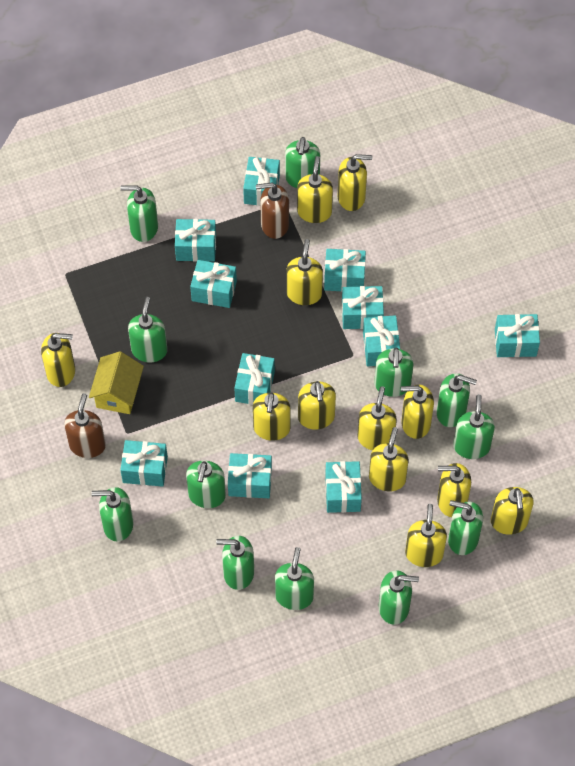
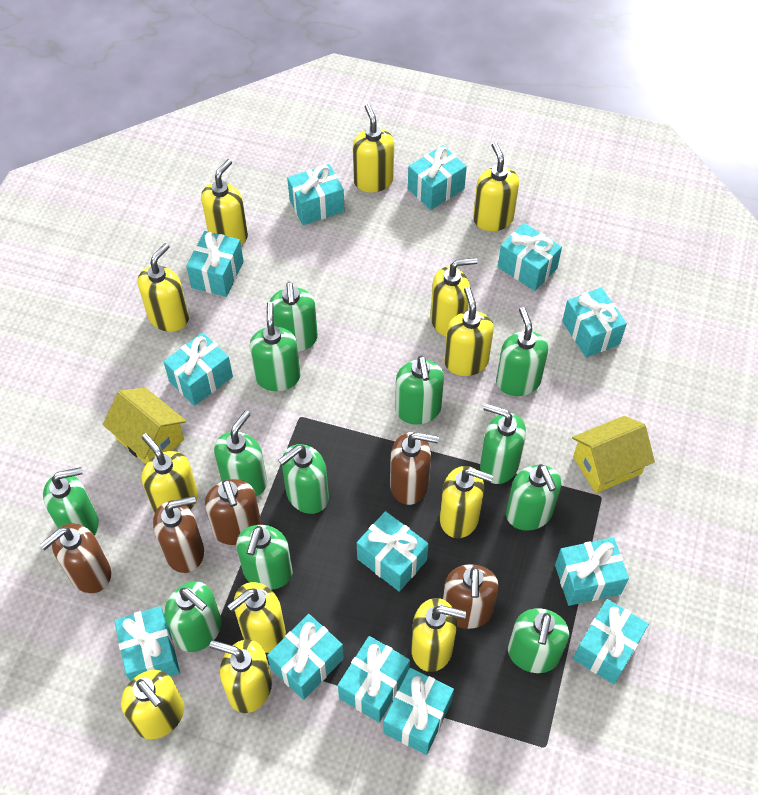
brown soap dispenser: [64,393,106,458] [256,183,289,239] = 2 -> [40,523,111,593] [153,496,204,573] [205,479,261,545] [390,432,439,505] [443,564,499,629] = 5
turquoise gift: [120,440,168,487] [175,219,216,262] [190,260,237,308] [228,453,272,498] [234,353,275,405] [243,157,280,206] [324,249,366,292] [325,461,362,513] [342,286,384,329] [363,315,400,366] [495,314,540,357] = 11 -> [114,606,180,681] [163,333,233,406] [186,231,244,297] [267,614,344,700] [287,164,345,225] [338,636,410,722] [357,511,429,592] [384,668,454,755] [408,145,467,210] [498,223,562,291] [555,537,629,606] [562,287,627,358] [573,599,649,684] = 13
yellow house: [89,351,144,414] = 1 -> [103,387,186,464] [572,416,655,493] = 2

